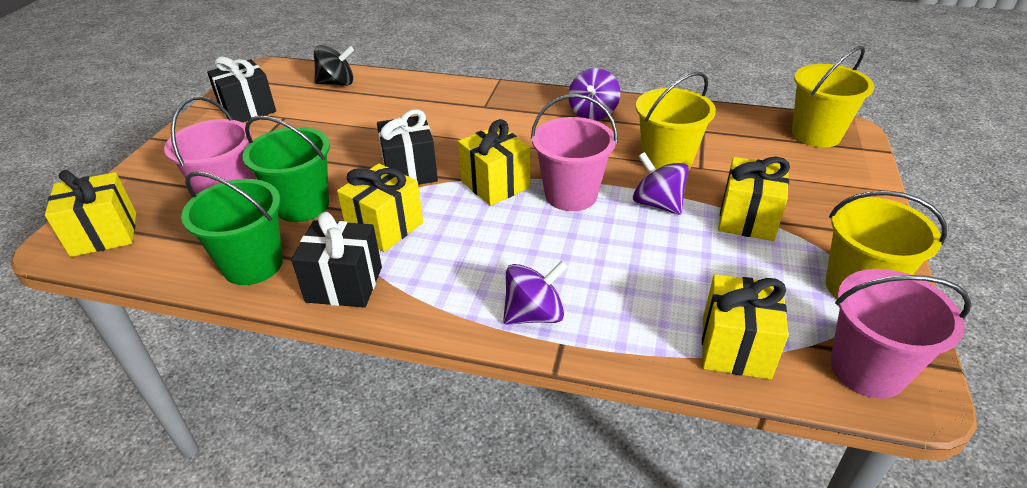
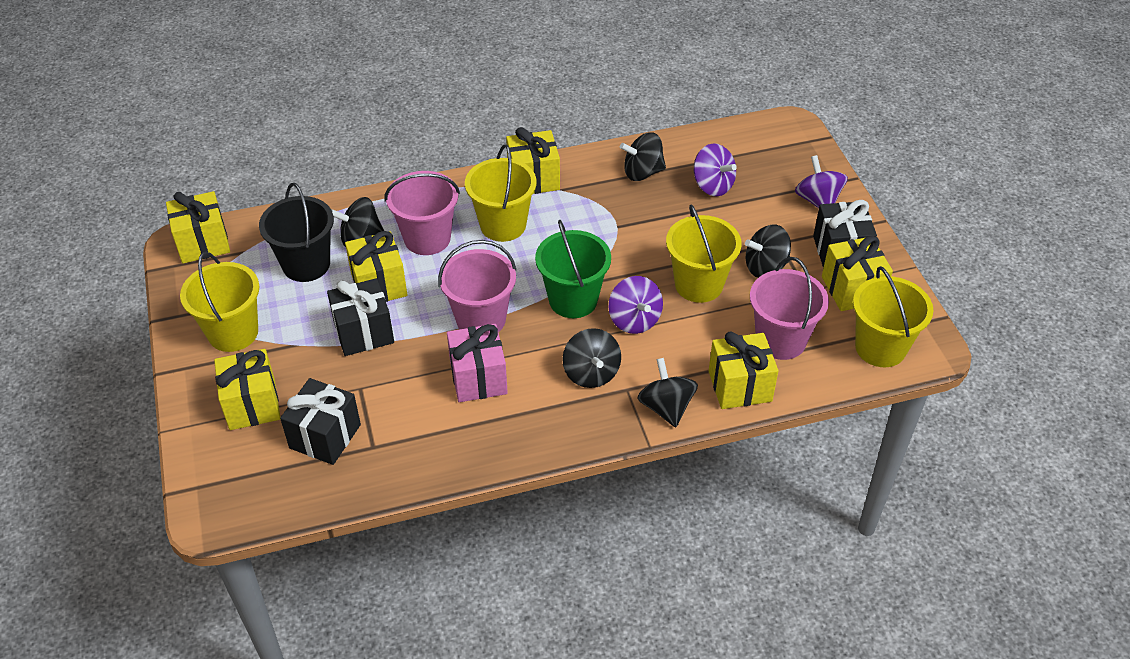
black bucket: none = 0 -> [259,183,334,282] = 1
black spinning top: [314,45,354,86] = 1 -> [331,197,384,247] [562,328,621,388] [620,132,666,181] [637,358,698,427] [745,225,791,278] = 5
green bucket: [181,171,283,285] [243,116,330,222] = 2 -> [535,220,611,318] = 1
pink gift: none = 0 -> [447,324,508,402] = 1
yellow bucket: [636,72,716,170] [792,46,874,148] [826,191,947,299] = 3 -> [180,252,259,352] [465,144,536,242] [666,204,742,303] [853,266,933,367] = 4
yellow gift: [45,170,136,257] [337,163,423,252] [458,119,530,206] [702,274,789,380] [718,157,790,241] = 5 -> [166,191,230,264] [214,349,280,430] [345,231,407,302] [506,127,560,194] [709,331,779,409] [822,236,893,311] = 6

